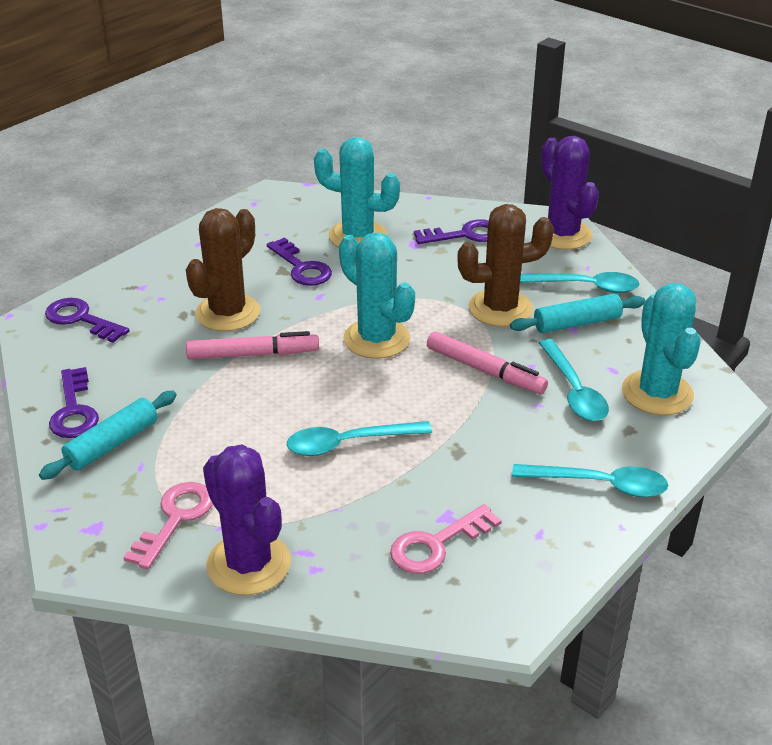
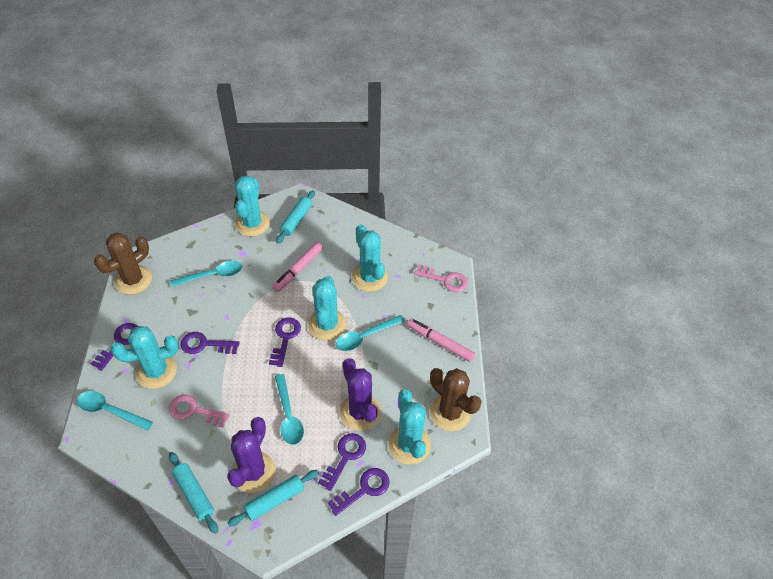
purple key: [45,298,130,343] [49,367,99,438] [267,237,332,286] [414,219,489,244] = 4 -> [91,323,137,371] [181,332,240,354] [269,317,301,367] [318,433,366,491] [327,468,390,516] = 5
turquoise cactus: [314,137,400,247] [339,232,415,359] [622,283,701,415] = 3 -> [111,326,179,389] [235,176,270,236] [308,276,346,340] [352,224,388,292] [388,389,431,465] = 5
turquoise rolling pin: [39,391,176,480] [510,294,645,333] = 2 -> [169,452,218,534] [228,470,319,527] [276,190,315,243] = 3

